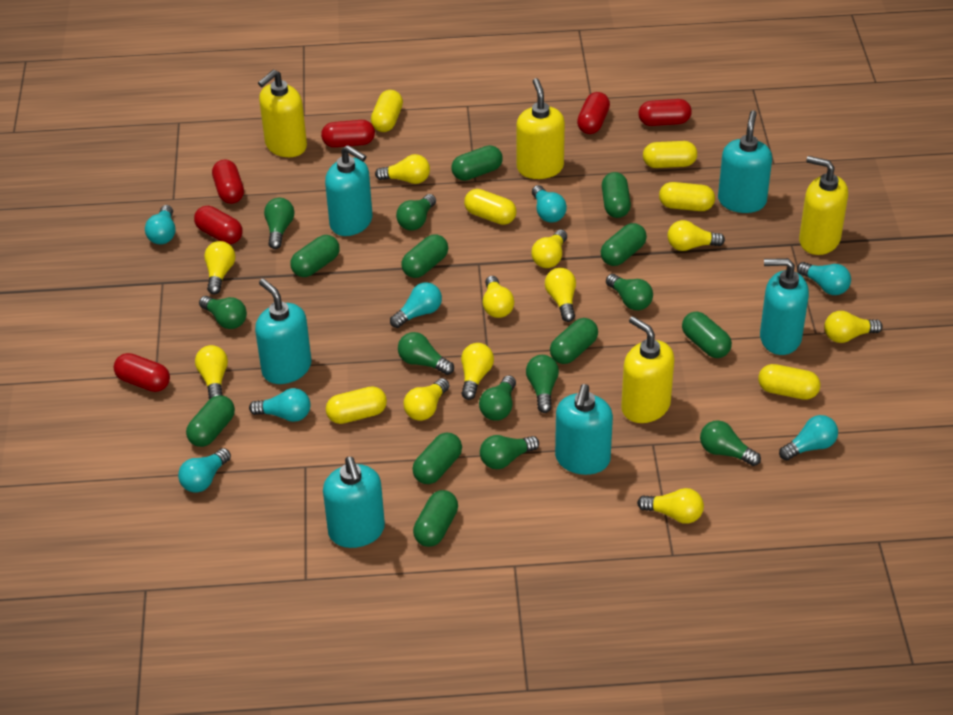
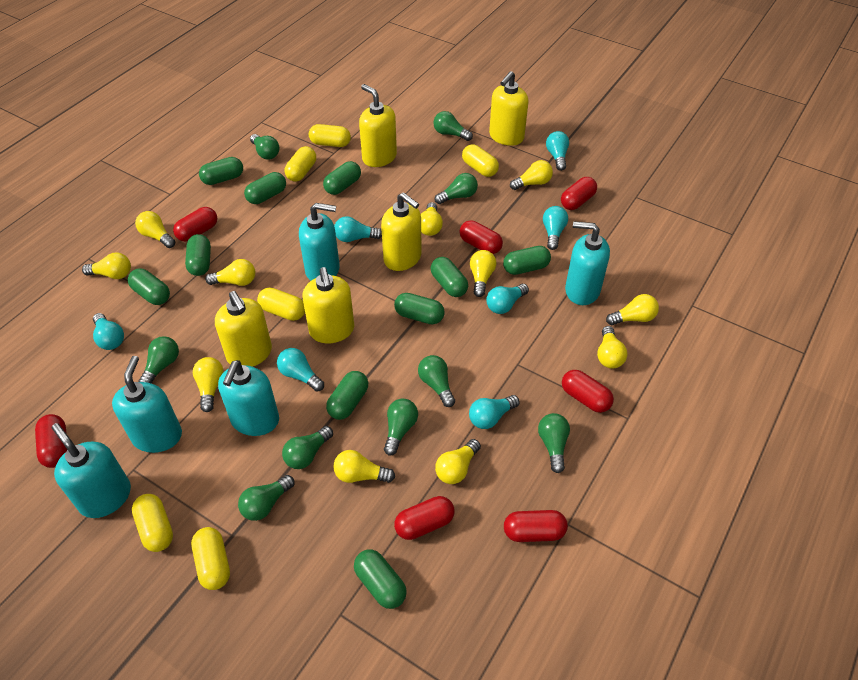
red capsule: [114,353,170,392] [194,206,243,244] [212,159,244,204] [321,120,375,148] [577,92,610,134] [639,99,692,126] = 6 -> [35,414,67,468] [173,207,217,242] [394,496,454,540] [459,220,503,254] [504,510,568,542] [561,177,597,210] [562,370,614,413] = 7
turquoise soap dispenser: [255,279,312,384] [323,457,385,548] [325,145,373,236] [555,384,613,475] [718,110,772,213] [760,258,809,355] = 6 -> [52,423,131,518] [112,356,182,453] [218,360,279,436] [299,203,340,281] [565,221,610,305] = 5
yellow soap dispenser: [258,70,307,157] [516,78,565,179] [621,316,674,423] [799,156,848,255] = 4 -> [215,291,272,367] [302,267,354,343] [359,84,397,167] [381,192,422,271] [489,71,529,146] = 5

